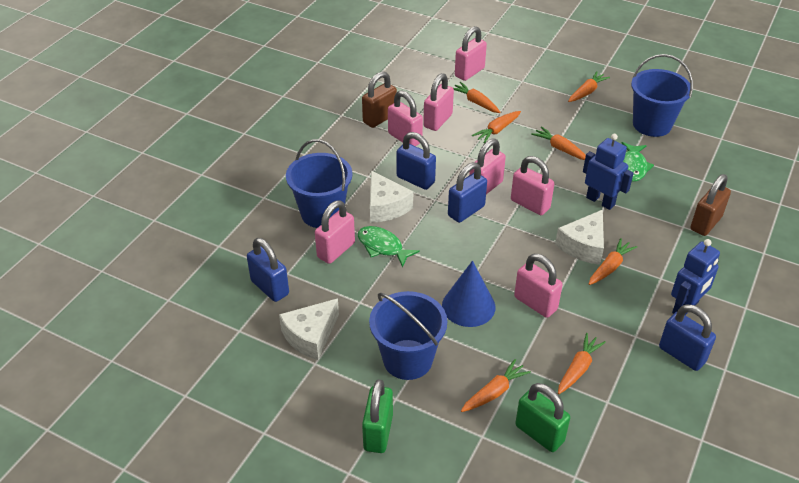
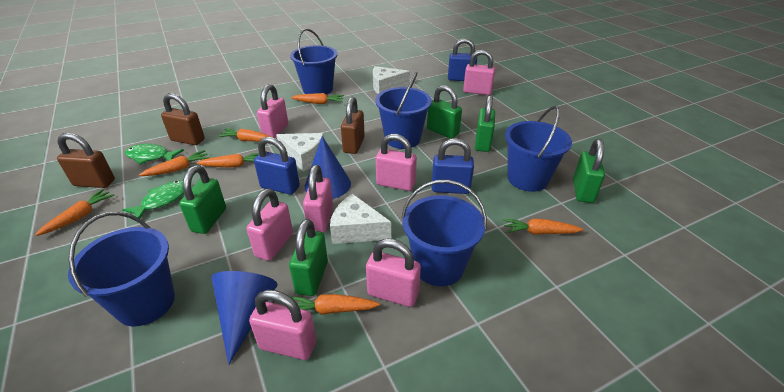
blue bucket: [286,139,352,228] [369,291,447,380] [631,54,693,137] = 3 -> [68,212,175,327] [290,28,338,95] [375,72,432,149] [401,179,487,286] [505,106,572,192] = 5
blue cone: [442,261,496,327] = 1 -> [211,271,278,365] [305,136,351,199] = 2
blue padlock: [247,238,289,302] [396,132,436,190] [448,162,487,223] [659,304,716,371] = 4 -> [254,137,300,195] [432,138,474,194] [448,38,477,81] = 3
blue robot: [583,134,634,210] [671,239,720,315] = 2 -> none = 0
brown padlock: [362,71,397,128] [690,174,731,236] = 2 -> [57,133,115,188] [161,93,205,145] [341,97,365,154] = 3
green padlock: [362,379,393,453] [515,383,570,452] = 2 -> [179,165,226,234] [289,219,328,296] [427,85,462,139] [475,95,495,152] [573,139,605,203] = 5

